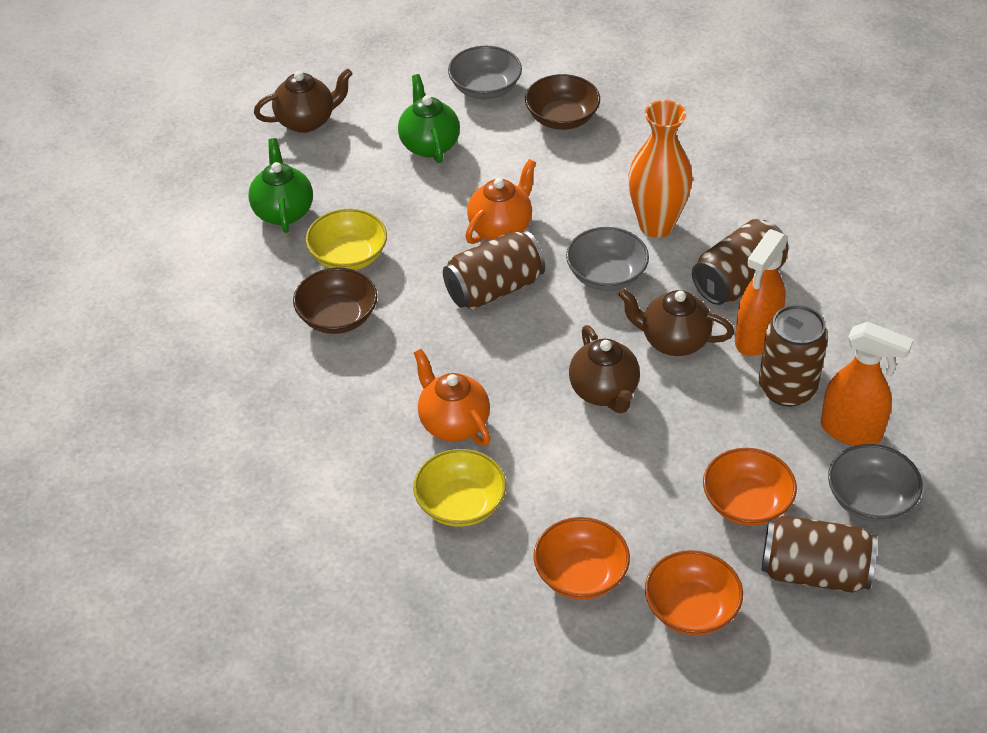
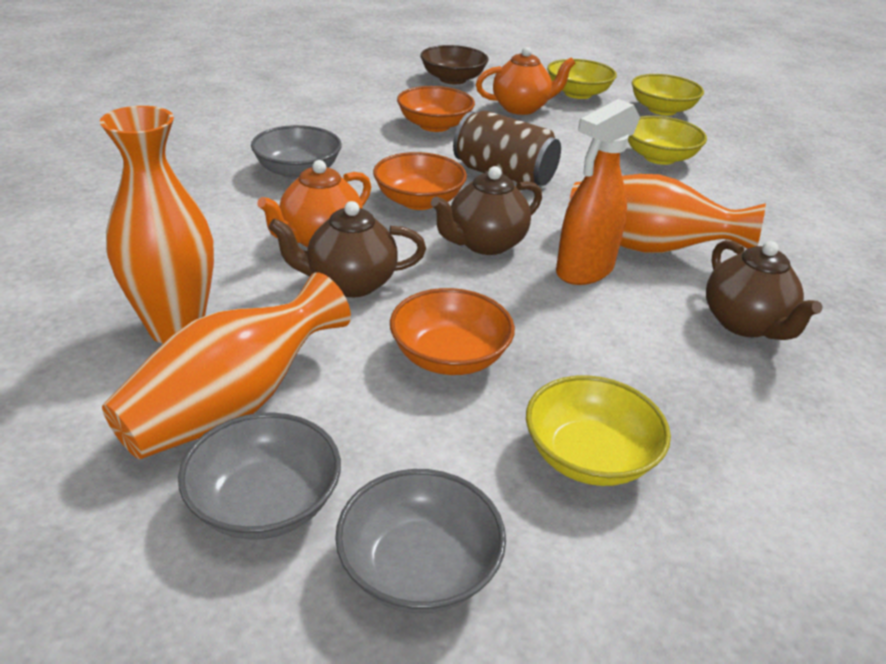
brown bowl: [293,268,377,334] [525,74,600,130] = 2 -> [420,45,489,84] = 1
brown can: [443,231,545,310] [692,219,788,305] [759,305,828,407] [762,515,877,593] = 4 -> [453,110,561,186] = 1
green teapot: [249,138,313,233] [398,74,460,163] = 2 -> none = 0
orange spray bottle: [735,229,788,356] [821,322,913,446] = 2 -> [556,99,640,285] = 1
orange vase: [628,100,693,238] = 1 -> [100,106,214,344] [102,272,351,459] [568,174,766,253] = 3
yellow bowl: [306,209,387,270] [413,449,506,527] = 2 -> [526,375,671,486] [547,59,617,99] [628,116,707,165] [632,74,704,116] = 4

